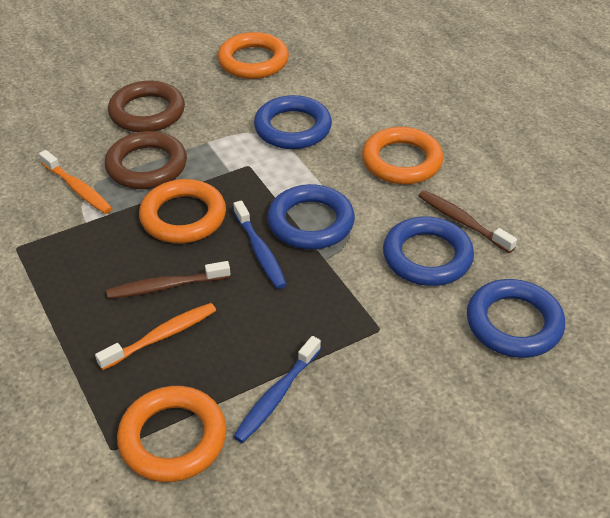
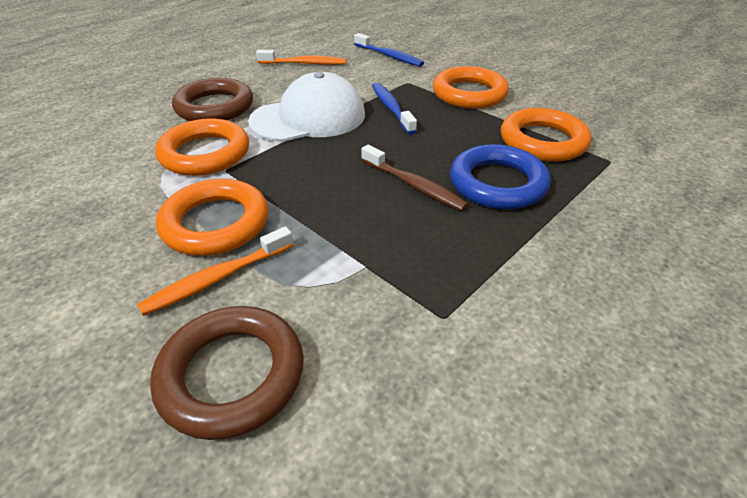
blue ring: [254,95,332,149] [267,184,355,249] [383,216,474,286] [467,279,565,358] = 4 -> [450,144,551,210] = 1
brown toothbrush: [107,261,230,299] [419,190,517,253] = 2 -> [361,145,468,211] = 1
white cap: none = 0 -> [248,72,365,142] = 1

